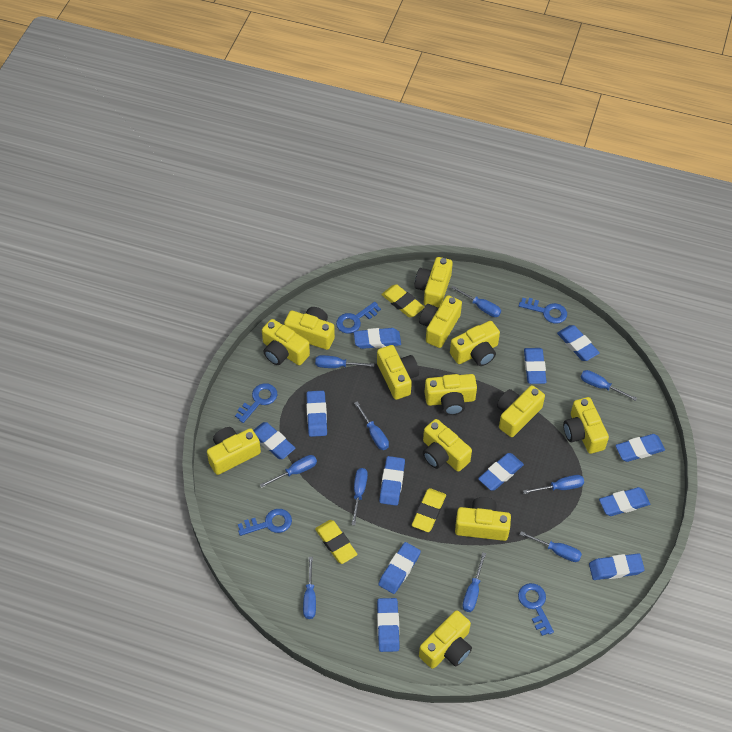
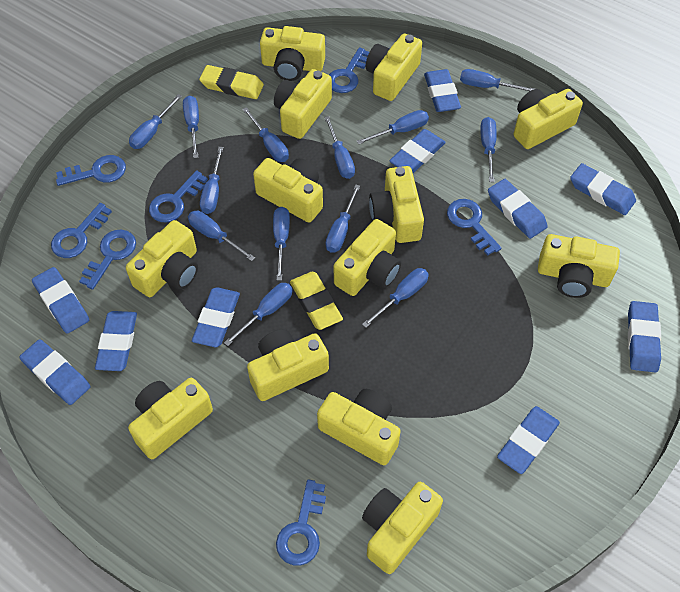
blue eraser: [253,422,295,459] [306,391,327,437] [354,328,401,349] [377,598,399,652] [378,542,421,594] [379,456,405,506] [478,453,524,491] [524,348,547,384] [557,325,600,361] [589,553,645,580] [599,487,650,516] [615,434,665,462] = 12 -> [19,339,90,405] [32,267,89,334] [95,311,137,371] [192,287,240,347] [389,129,446,173] [424,69,461,112] [488,179,548,239] [497,406,560,474] [570,163,636,215] [628,301,661,372] = 10
blue key: [235,383,277,423] [238,509,292,536] [336,302,381,334] [518,583,554,636] [519,298,567,324] = 5 -> [51,203,112,258] [56,155,126,186] [79,229,136,290] [149,170,208,222] [276,479,326,565] [329,47,369,93] [447,199,502,255] = 7
blue screwdriver: [260,455,317,488] [303,557,316,619] [315,355,374,368] [351,468,368,525] [354,401,389,450] [451,286,501,317] [463,552,486,612] [520,531,582,562] [523,475,584,494] [581,370,637,401] = 10 -> [129,94,182,149] [183,96,199,158] [188,211,255,261] [200,147,224,214] [224,283,293,346] [243,107,289,162] [273,207,290,281] [324,116,355,179] [326,185,360,253] [357,110,429,144] [362,268,429,328] [460,69,534,92] [480,117,497,182] = 13
yellow eraser: [315,520,357,564] [381,284,424,317] [412,488,446,532] = 3 -> [199,65,264,99] [290,272,343,330] = 2

